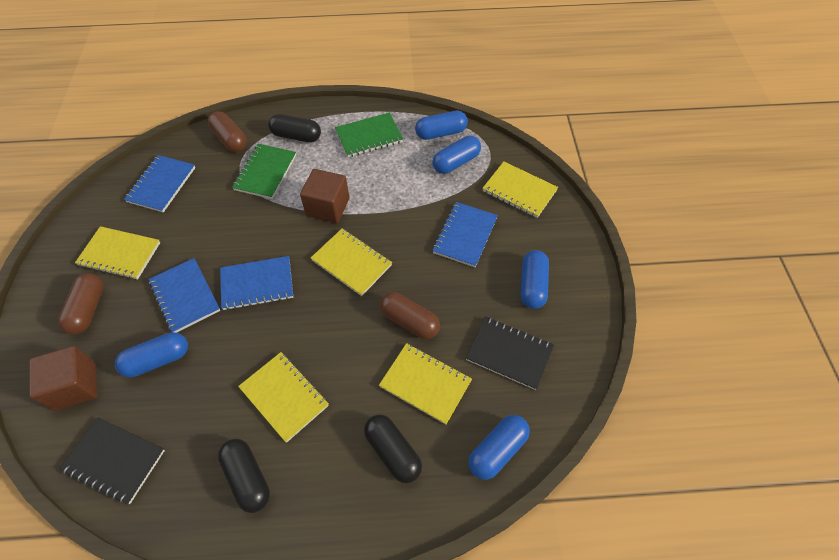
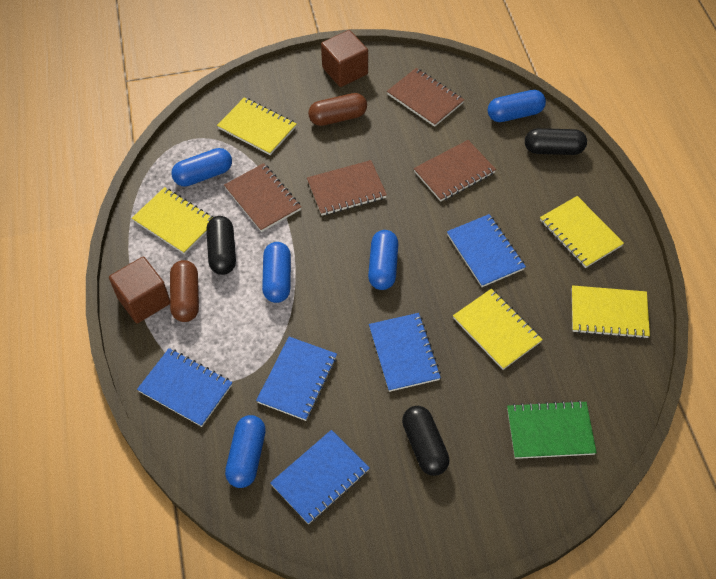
black notebook: [59,417,165,504] [466,316,554,390] = 2 -> none = 0
blue notebook: [124,155,195,213] [149,258,220,333] [220,256,293,310] [432,202,498,267] = 4 -> [137,348,232,427] [256,337,337,421] [270,430,370,524] [369,313,441,392] [447,214,526,287] = 5
brown capsule: [58,273,103,335] [208,111,247,152] [380,292,440,339] = 3 -> [170,260,199,322] [308,93,367,126] = 2
brown notebook: none = 0 -> [224,163,301,232] [307,160,387,216] [387,68,464,127] [414,140,496,202] = 4
green notebook: [232,144,296,199] [335,112,403,157] = 2 -> [507,400,597,459] = 1

